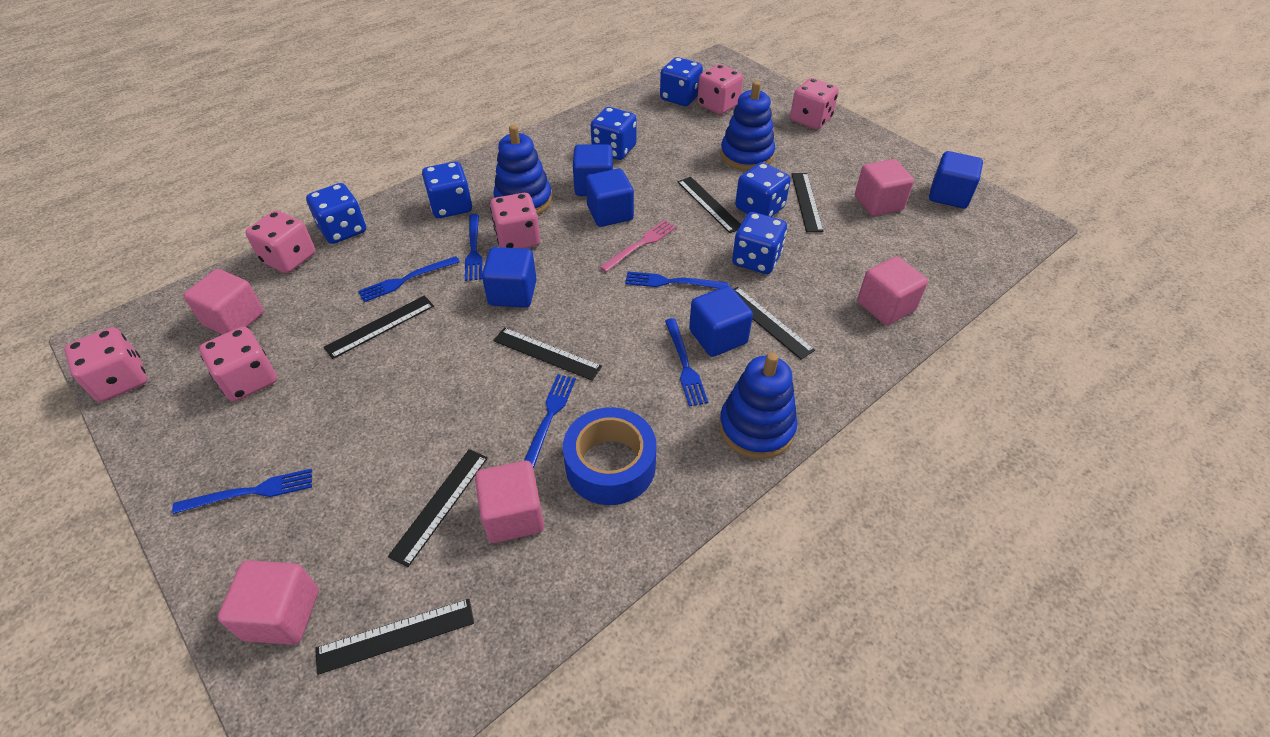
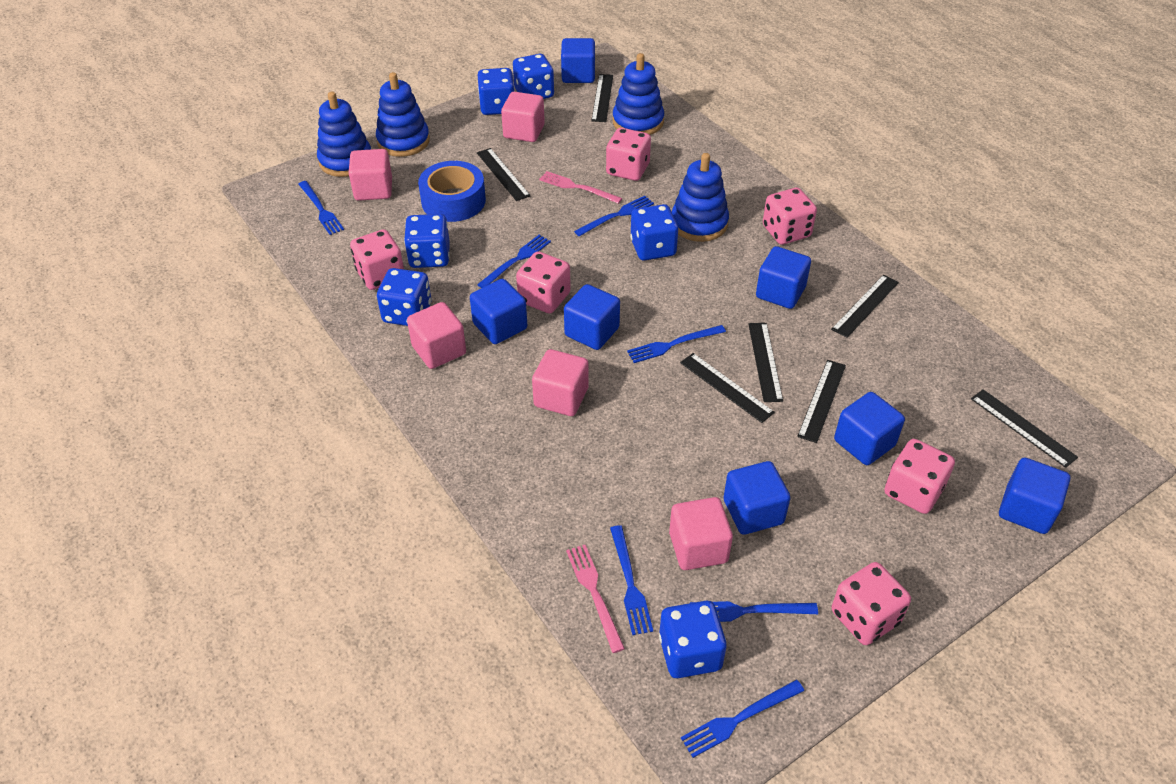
blue cube: [482,247,537,308] [573,144,613,196] [586,169,634,227] [689,286,753,357] [929,151,983,208] = 5 -> [470,279,527,344] [561,38,595,83] [564,284,620,350] [724,461,790,535] [756,246,811,309] [834,392,905,465] [999,458,1070,534] = 7
blue fork: [172,469,312,514] [358,256,460,302] [465,214,482,281] [524,374,576,469] [625,272,729,289] [665,318,708,406] = 6 -> [298,181,344,235] [477,235,551,288] [574,196,654,236] [610,525,653,635] [627,325,726,363] [681,680,804,758] [690,601,818,622] = 7
blue stacking toy: [493,125,552,215] [719,353,798,459] [720,81,775,170] = 3 -> [317,92,371,177] [376,72,430,157] [613,53,664,135] [672,153,729,242] = 4
pink fork: [600,220,676,272] = 1 -> [539,171,622,204] [566,545,625,653] = 2

